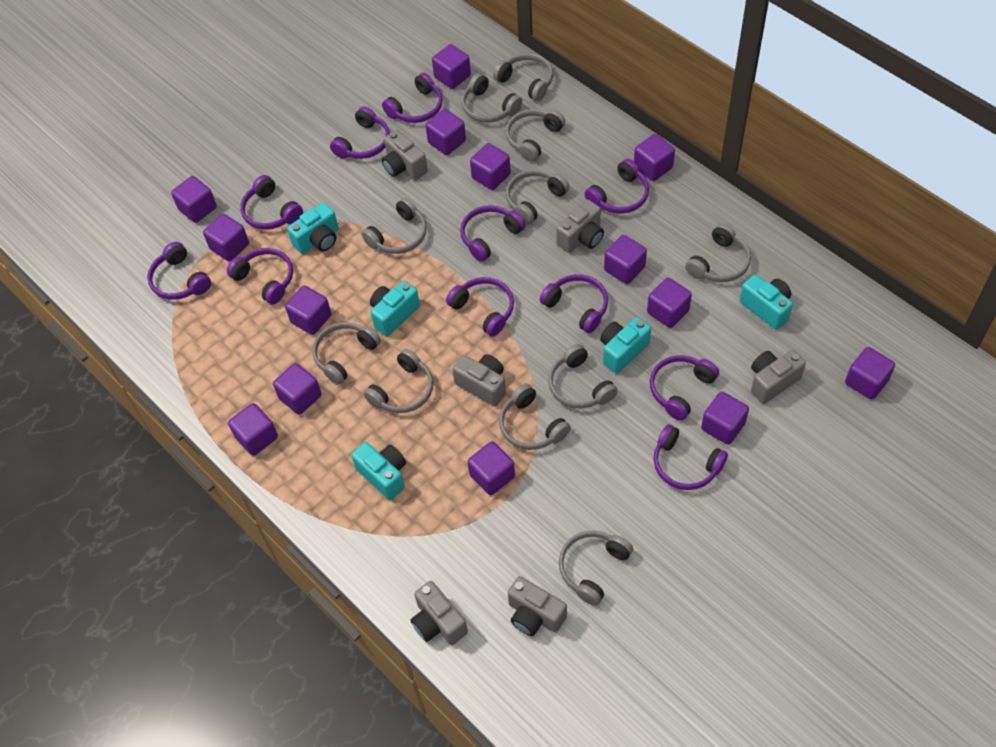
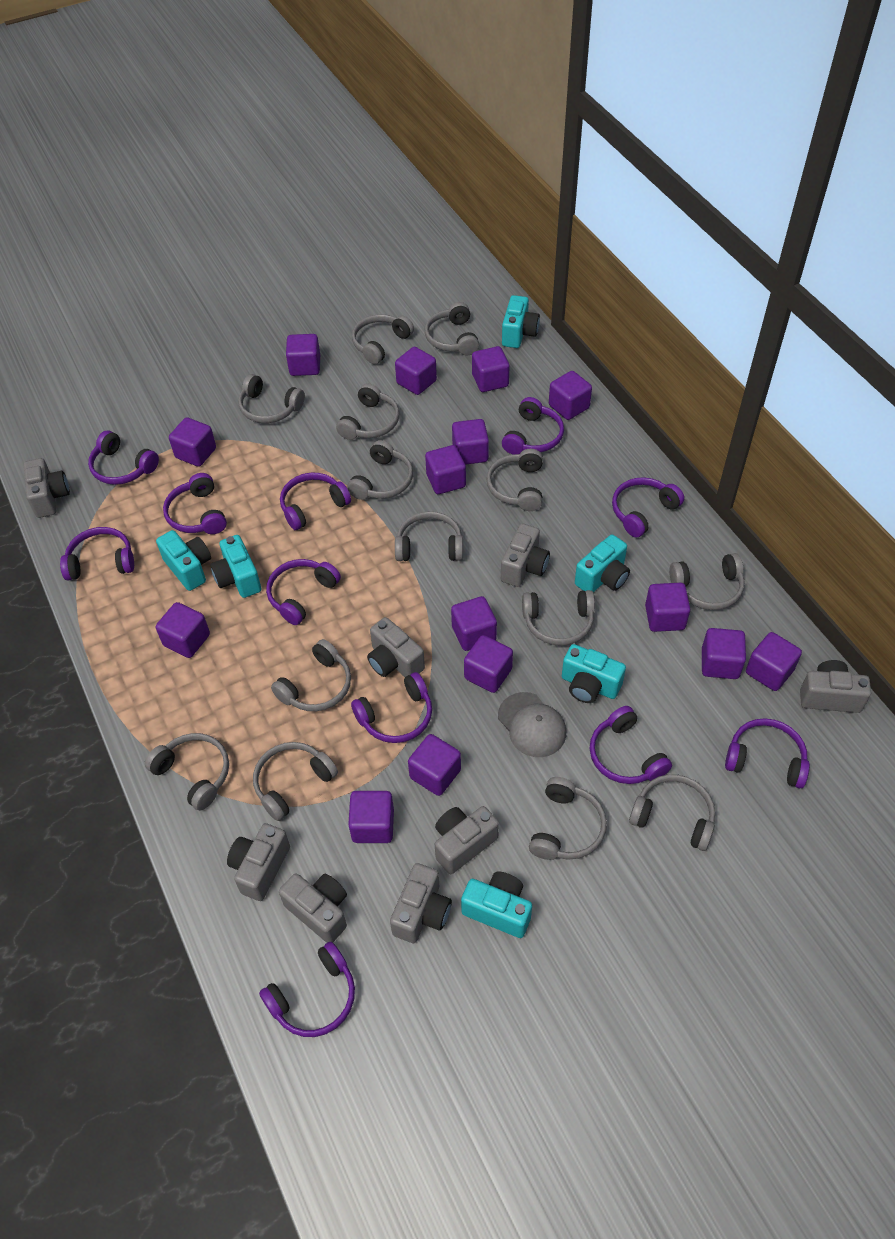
grey camera: [382,130,428,180] [410,581,468,645] [452,354,506,406] [508,576,567,636] [556,199,604,253] [751,350,806,404] = 6 -> [24,458,70,518] [227,823,290,901] [279,873,347,943] [367,617,425,677] [390,863,452,943] [435,806,499,874] [501,523,550,587] [800,660,871,713] = 8
grey cap: none = 0 -> [498,692,566,757] = 1
grey headphones: [312,322,381,385] [362,198,427,254] [364,349,433,413] [461,73,522,123] [493,53,553,101] [499,384,571,450] [505,109,565,162] [506,169,570,224] [548,344,618,409] [559,530,633,606] [685,223,751,282] = 11 -> [145,733,229,811] [238,374,305,423] [253,742,338,821] [271,639,351,711] [336,383,400,440] [347,440,413,500] [352,314,414,364] [395,511,463,561] [425,302,479,355] [486,449,543,511] [522,590,595,646] [529,777,607,860] [629,774,715,851] [669,553,745,610] = 14
purple cube: [171,176,217,223] [203,214,249,261] [228,403,278,456] [273,363,322,415] [285,286,331,335] [425,109,466,155] [432,44,471,89] [468,441,515,495] [470,143,511,190] [604,235,647,284] [634,134,675,181] [647,277,692,328] [701,392,749,445] [845,347,895,400] = 14 -> [156,602,210,658] [169,417,216,467] [286,334,320,376] [348,791,394,843] [395,347,437,395] [408,734,461,796] [425,445,466,494] [451,596,497,651] [452,419,489,465] [464,635,513,693] [472,346,510,392] [549,371,592,420] [645,583,690,632] [702,628,746,679] [746,632,802,691] = 15
turquoise camera: [287,203,339,254] [351,442,406,500] [370,281,420,336] [600,317,651,374] [740,275,793,330] = 5 -> [156,530,211,591] [210,535,261,598] [461,871,532,938] [502,295,540,348] [562,644,626,703] [575,534,630,592] = 6

